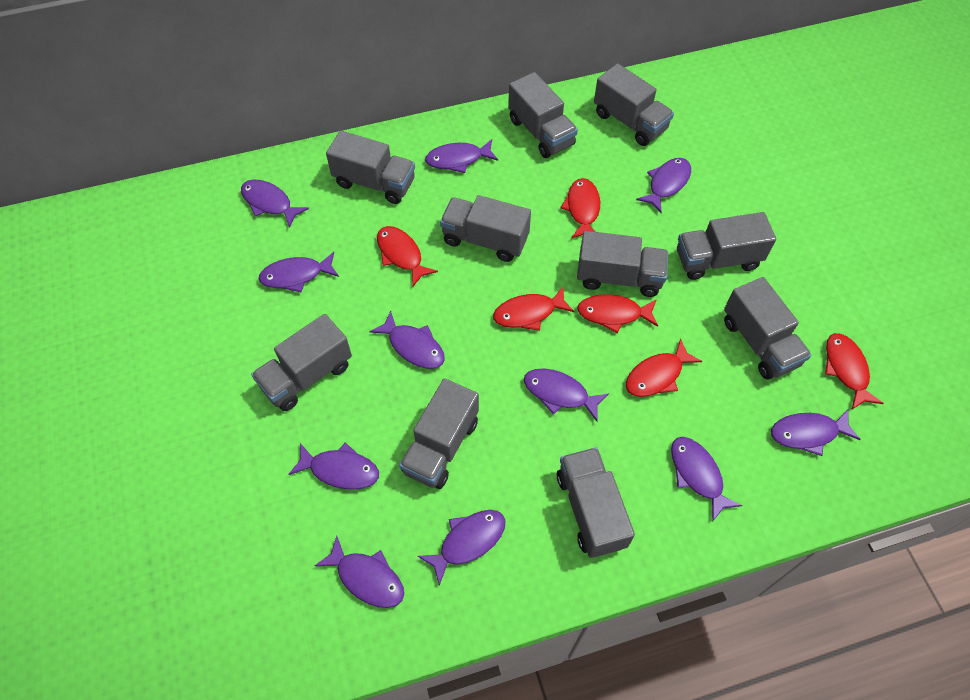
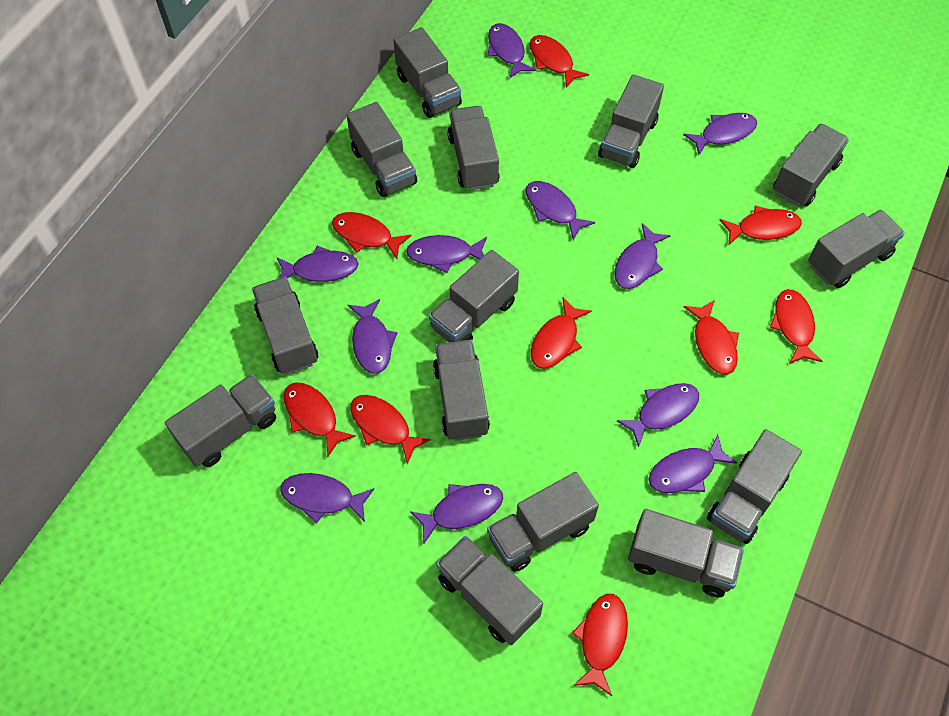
grey truck: [251,314,352,411] [326,131,415,204] [399,378,479,489] [440,195,531,262] [508,72,578,158] [557,447,635,558] [577,231,668,297] [594,63,674,146] [677,212,776,280] [724,277,811,379] = 10 -> [165,374,276,467] [252,277,318,374] [347,102,417,197] [393,27,462,118] [429,250,519,342] [433,340,490,441] [436,536,543,645] [447,106,500,190] [487,472,599,572] [598,74,664,168] [628,509,744,597] [707,429,802,544] [773,124,849,206] [808,210,905,288] = 14
red fish: [377,226,438,287] [493,286,575,331] [560,178,600,238] [577,294,658,333] [626,338,702,397] [825,333,884,410] = 6 -> [284,383,356,457] [332,212,411,259] [350,395,431,464] [530,35,589,88] [531,298,592,369] [572,594,628,696] [684,300,739,375] [720,206,802,245] [770,289,823,364] = 9

